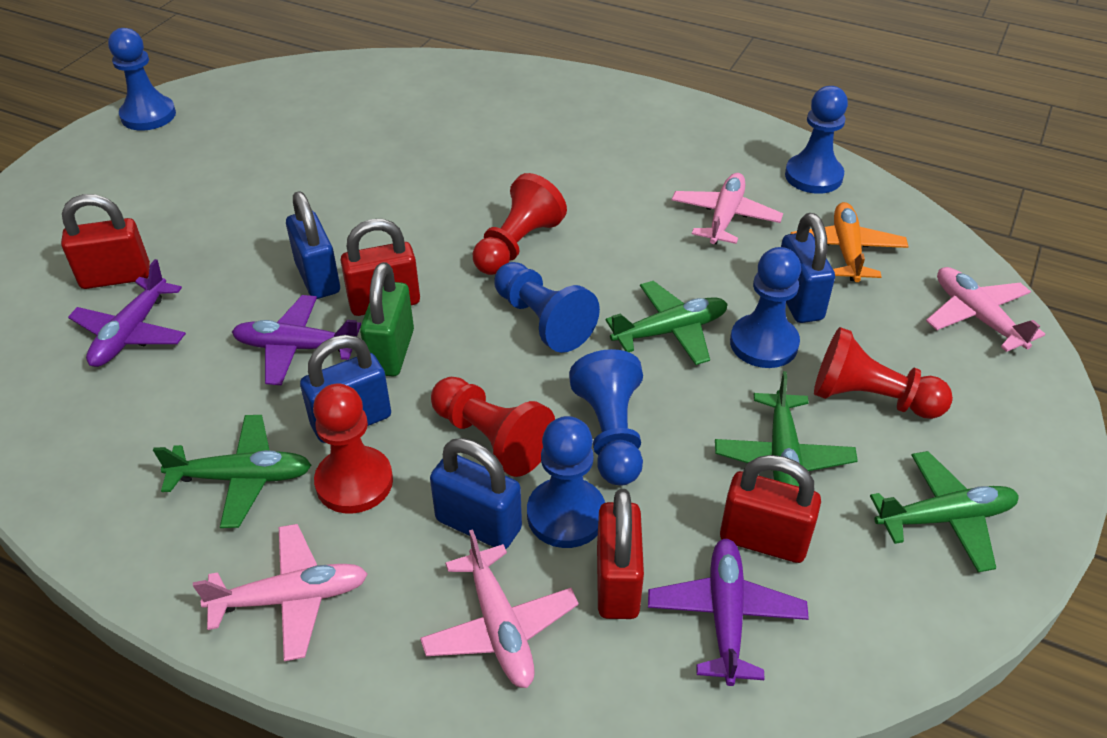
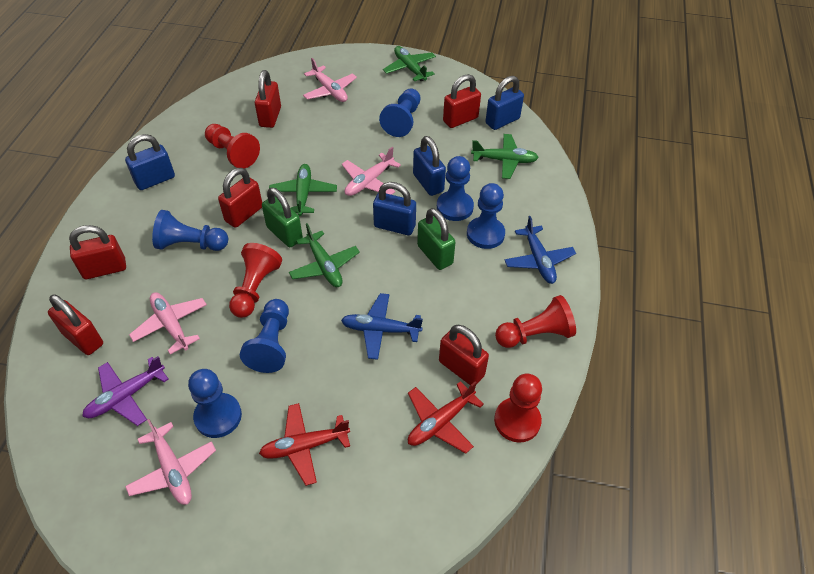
blue plane: none = 0 -> [341,293,423,360] [505,216,576,284] = 2
green padlock: [360,262,414,377] = 1 -> [262,188,303,247] [417,208,455,270] = 2
orange plane: [791,202,908,282] = 1 -> none = 0
purple plane: [68,259,186,367] [232,295,361,385] [648,539,809,686] = 3 -> [82,356,169,426] = 1
red padlock: [61,194,150,289] [340,219,420,316] [597,489,644,619] [720,455,821,563] = 4 -> [48,295,103,355] [69,225,126,279] [218,168,262,228] [255,70,281,128] [439,325,489,385] [443,74,481,128] = 6
red plane: none = 0 -> [259,403,350,486] [408,381,484,454] = 2

